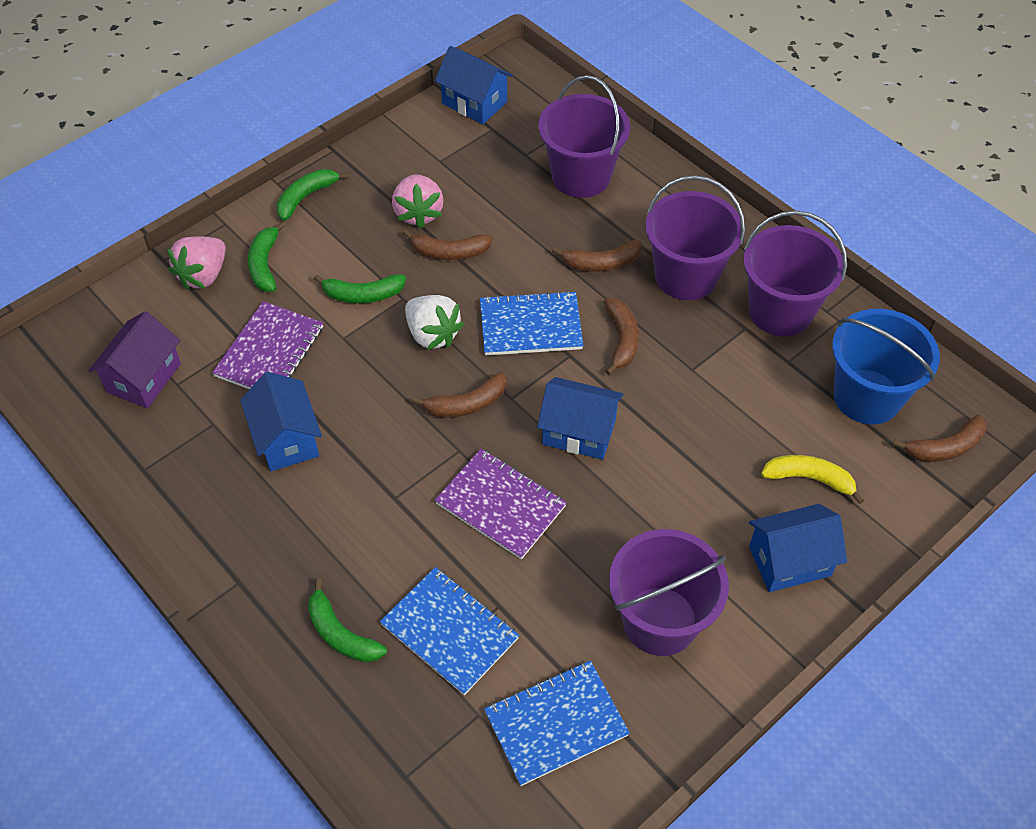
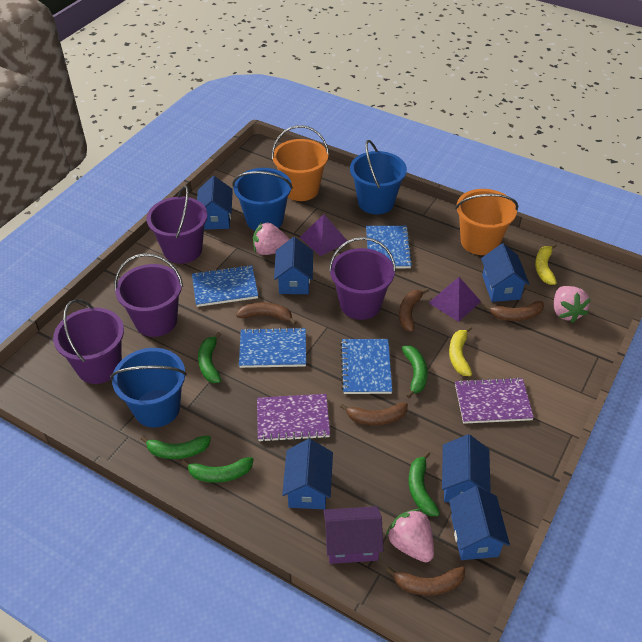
blue bucket: [832,309,940,424] = 1 -> [110,348,187,427] [233,168,293,231] [350,140,407,214] = 3
blue house: [240,372,322,471] [435,46,513,124] [537,377,623,460] [749,504,847,592] = 4 -> [197,176,233,230] [274,237,313,294] [282,439,333,509] [442,434,491,502] [449,486,510,560] [481,243,530,302] = 6
blue notebook: [380,567,519,695] [480,291,583,355] [484,661,630,786] = 3 -> [192,265,258,307] [239,327,306,368] [340,339,392,394] [366,226,413,268] = 4
green banana: [248,221,286,292] [277,169,349,221] [308,578,387,662] [314,274,406,303] = 4 -> [141,435,211,459] [182,457,253,483] [198,332,221,383] [402,346,428,398] [409,451,440,516] = 5
orange bucket: none = 0 -> [272,125,329,201] [455,189,518,255] = 2
pink strawberry: [167,236,226,290] [392,175,444,229] = 2 -> [253,222,290,255] [386,508,434,562] [554,286,591,323] = 3
purple pyramid: none = 0 -> [300,214,347,256] [429,277,481,322] = 2
white strawberry: [405,295,464,350] = 1 -> none = 0
yellow banana: [761,455,864,504] = 1 -> [449,326,472,376] [535,244,557,285] = 2

